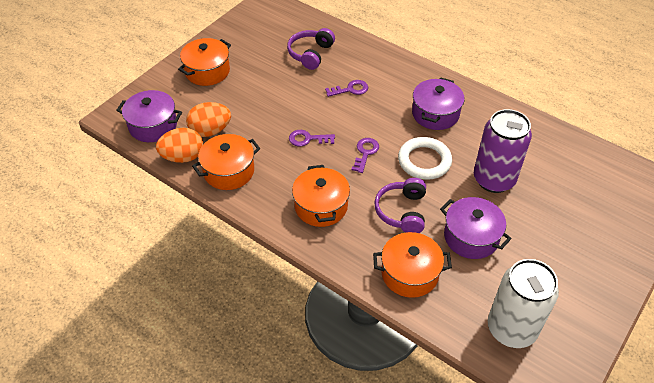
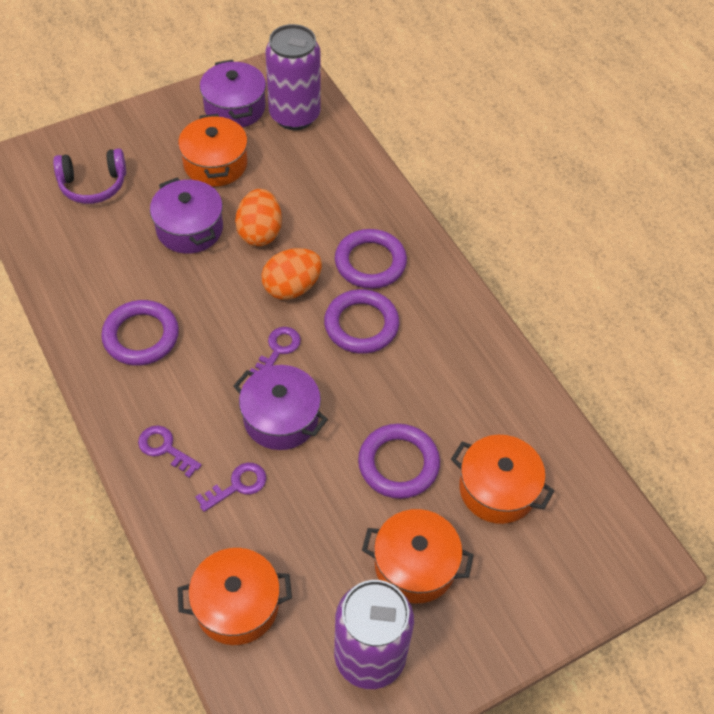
purple can: [474,109,532,193] = 1 -> [265,24,321,130] [334,580,414,689] = 2
purple headphones: [287,28,335,70] [374,178,426,233] = 2 -> [53,148,126,204] = 1
purple ring: none = 0 -> [101,300,179,366] [324,289,399,354] [335,229,407,289] [358,424,440,499] = 4
white can: [488,259,559,348] = 1 -> none = 0
white ring: [398,137,452,180] = 1 -> none = 0

